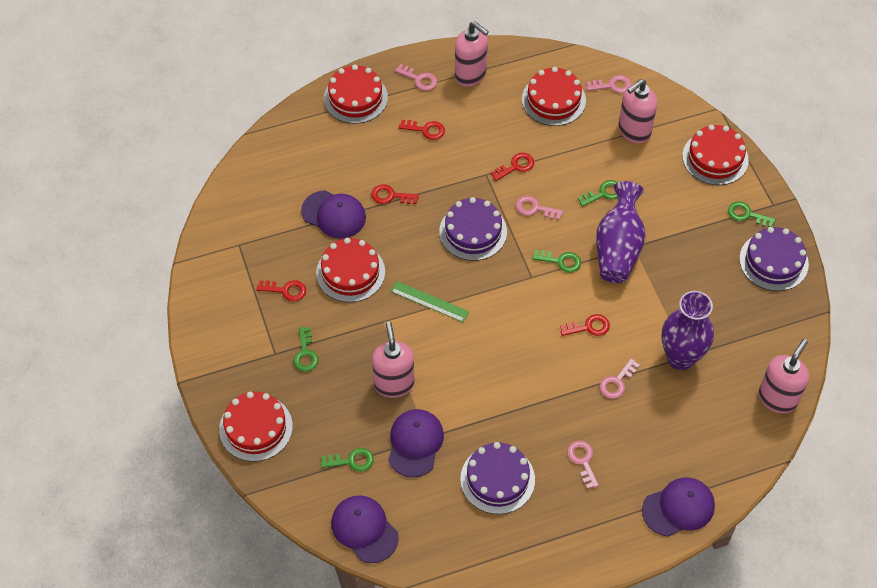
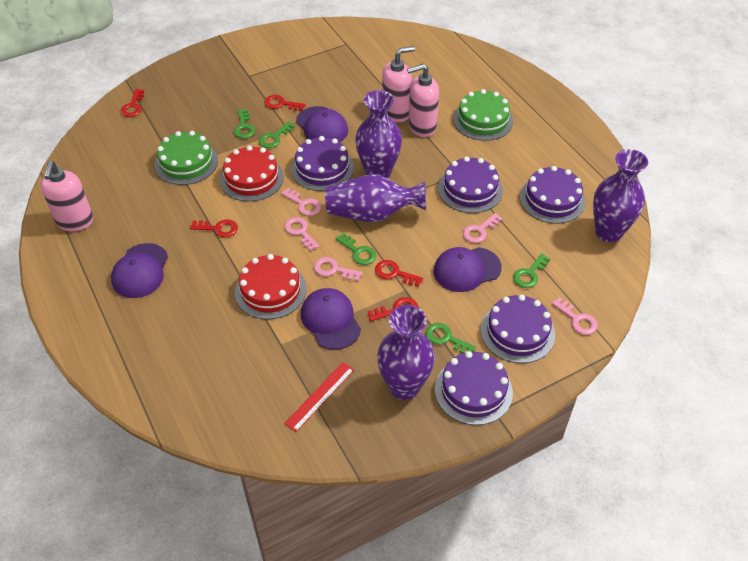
green cake: none = 0 -> [155,131,218,185] [453,89,513,141] = 2
green ruler: [391,281,469,322] = 1 -> none = 0
pink soap dispenser: [372,322,415,398] [455,21,489,87] [618,79,657,143] [758,339,809,413] = 4 -> [40,161,94,231] [382,46,415,122] [407,64,439,137] = 3
purple cake: [439,197,507,261] [460,442,535,514] [739,227,809,291] = 3 -> [291,136,354,191] [435,351,513,425] [438,156,503,213] [481,294,555,363] [520,166,586,224] = 5
purple vase: [596,181,646,283] [662,291,714,370] = 2 -> [325,174,426,222] [355,90,402,178] [377,305,435,400] [593,149,648,242] = 4
red cake: [219,392,293,462] [316,238,385,302] [324,65,388,124] [522,67,586,126] [682,125,749,185] = 5 -> [220,145,284,201] [235,254,306,319] = 2
red ruler: none = 0 -> [284,362,354,432] = 1

